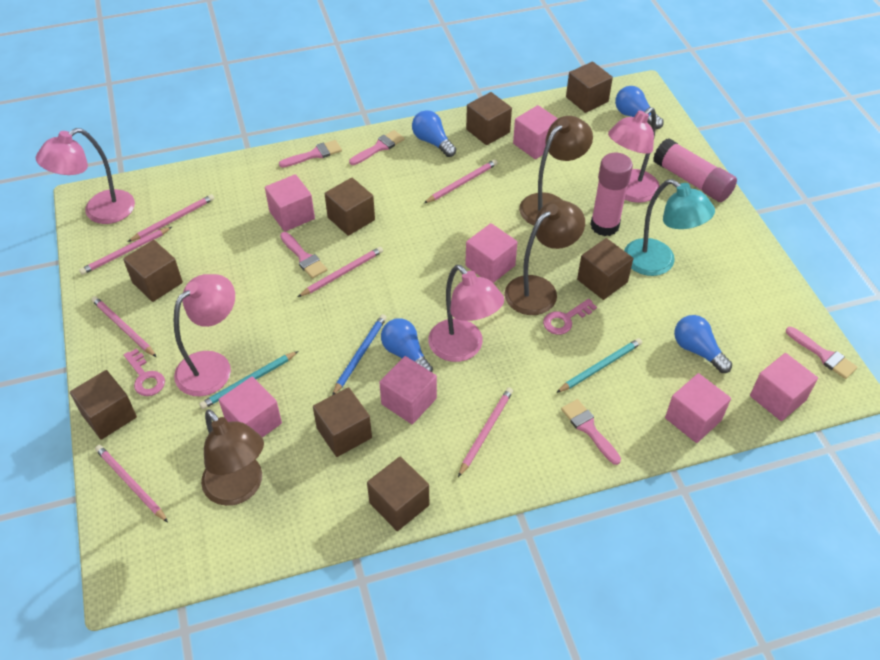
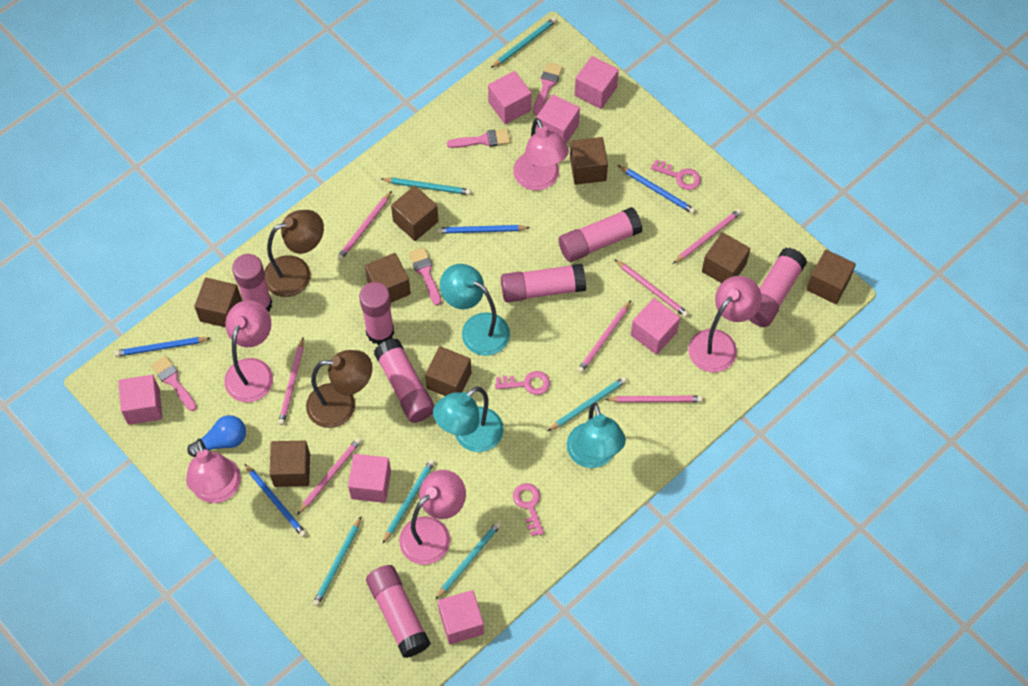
blue light bulb: [381,318,433,372] [412,110,456,157] [615,86,664,129] [674,315,732,373] = 4 -> [187,415,246,457] = 1
blue pencil: [332,314,387,395] = 1 -> [114,337,211,357] [244,463,307,537] [437,225,530,234] [618,165,695,214] = 4
brown lamp: [201,409,264,506] [505,200,585,315] [519,116,593,225] = 3 -> [264,210,324,297] [306,350,373,428] = 2
pink brush: [279,140,342,168] [280,232,327,279] [349,130,405,165] [561,399,621,465] [786,327,858,379] = 5 -> [151,356,197,411] [409,247,441,306] [447,129,510,148] [533,62,563,115] = 4
pink glue stick: [590,153,633,236] [653,138,737,202] = 2 -> [232,254,272,312] [359,282,394,345] [366,565,431,658] [374,338,435,423] [501,263,586,302] [559,207,643,262] [749,248,807,327] = 7
pink key: [124,348,165,396] [543,299,597,335] = 2 -> [495,371,550,395] [513,483,544,536] [651,159,701,190] = 3
pink lamp: [36,128,135,224] [174,274,235,396] [428,265,504,362] [608,107,660,203] = 4 -> [186,439,241,503] [224,300,273,402] [399,470,466,565] [513,118,569,190] [688,276,762,372] = 5
turquoise lamp: [624,179,715,276] = 1 -> [433,387,504,452] [440,264,510,356] [567,403,626,468] = 3
turquoise pencil: [200,351,298,409] [556,338,642,393] = 2 -> [313,517,361,606] [381,178,471,195] [383,459,435,543] [435,521,501,600] [491,17,557,68] [548,377,627,431] = 6

